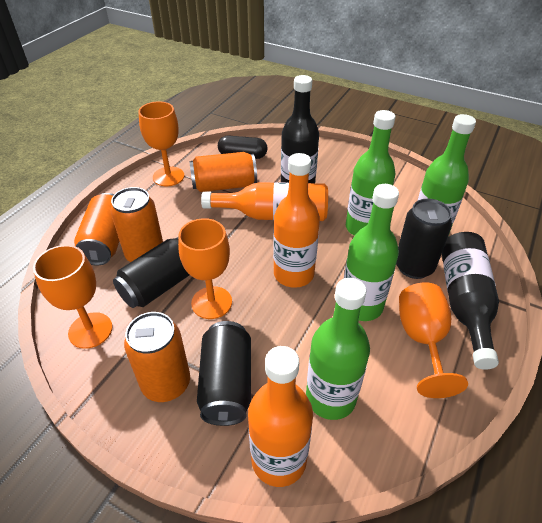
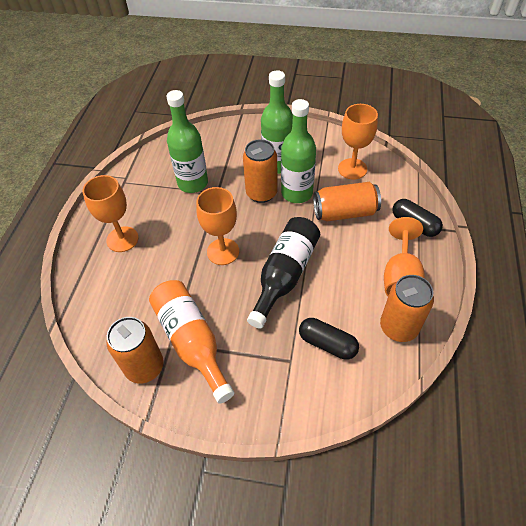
black bottle: [281,75,319,183] [442,232,499,370] = 2 -> [247,217,320,329] = 1
black can: [113,237,189,308] [197,321,251,426] [396,199,452,279] = 3 -> none = 0
black capsule: [218,135,267,159] = 1 -> [299,318,359,360] [392,199,443,237] = 2
green bottle: [306,278,370,420] [344,184,399,321] [346,110,395,236] [417,114,476,236] = 4 -> [166,90,208,193] [261,70,293,174] [281,99,316,203] = 3
orange bottle: [201,182,328,221] [248,346,313,487] [273,153,320,288] = 3 -> [149,280,234,404] = 1

